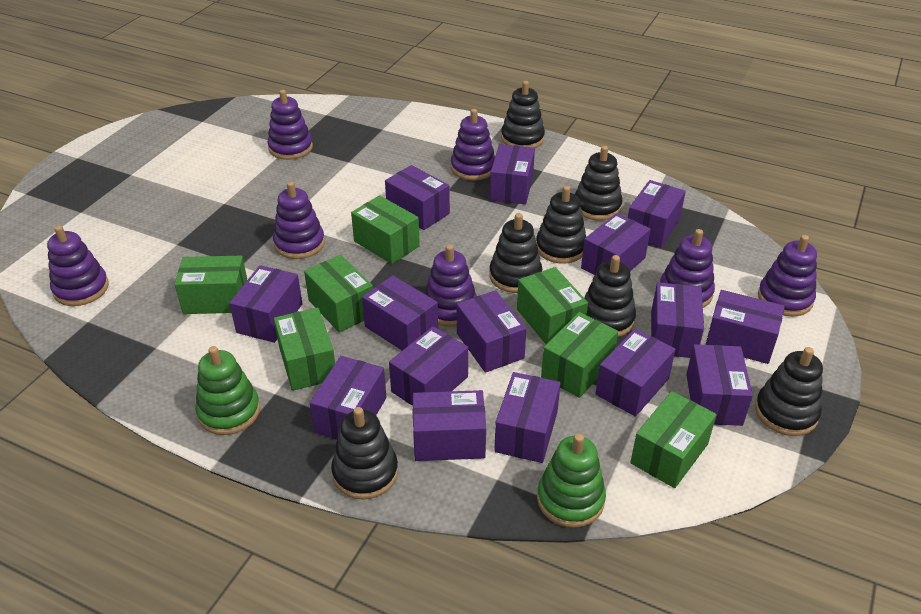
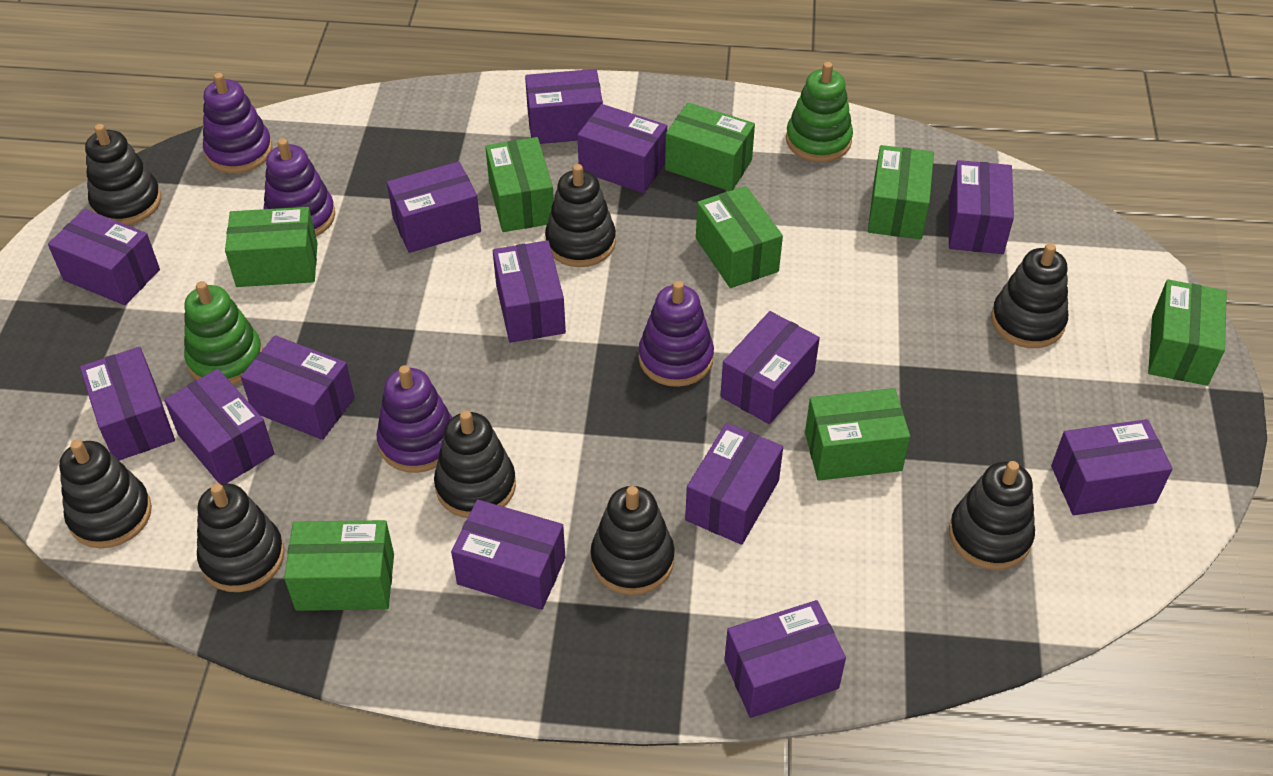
black stacking toy: [331,407,398,500] [490,213,542,293] [501,81,545,148] [536,186,586,264] [575,146,623,220] [584,255,636,337] [755,347,823,436] = 7 -> [59,440,152,548] [85,124,161,225] [197,483,285,592] [434,410,516,518] [545,164,616,267] [590,486,675,595] [949,461,1035,570] [991,243,1068,348] = 8
green box: [175,256,247,314] [274,308,335,391] [304,255,373,333] [351,195,420,264] [517,267,588,344] [541,312,618,398] [630,391,717,488] = 7 -> [225,207,318,287] [284,520,394,611] [485,137,554,232] [665,102,755,191] [696,186,783,288] [805,388,910,480] [868,145,934,239] [1148,279,1227,386] = 8
purple box: [229,265,303,343] [310,356,386,440] [362,275,438,351] [385,165,450,230] [389,326,468,406] [413,390,486,461] [457,290,527,373] [490,144,535,204] [494,372,561,463] [581,213,651,275] [596,329,676,417] [628,180,686,248] [651,282,704,358] [686,344,753,426] [706,290,785,364] = 15 -> [48,209,160,305] [80,347,175,461] [164,369,275,484] [241,335,355,440] [387,161,481,253] [451,500,565,610] [493,240,566,343] [525,69,603,144] [577,104,667,193] [685,423,783,545] [720,311,820,424] [725,600,846,718] [949,160,1014,254] [1051,419,1172,515] = 14
purple stacking toy: [47,225,109,306] [268,90,313,160] [273,182,325,259] [424,244,477,327] [451,109,495,180] [660,229,715,308] [758,235,817,317] = 7 -> [203,73,272,173] [264,138,335,237] [376,365,452,473] [638,281,714,387] = 4

